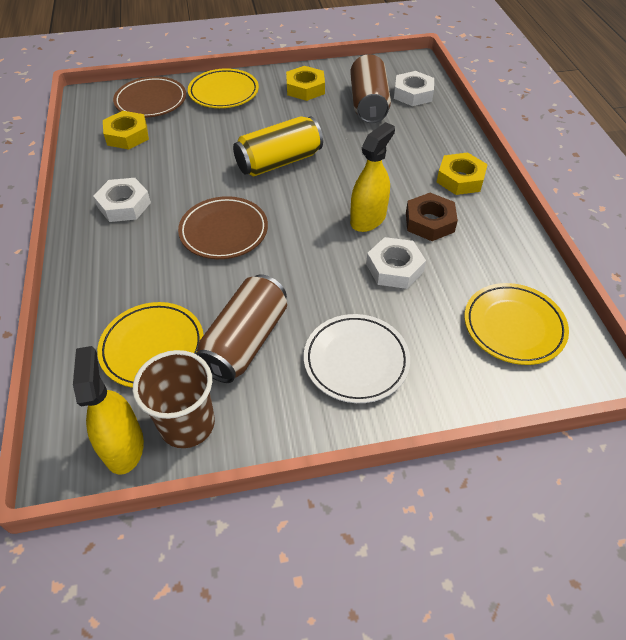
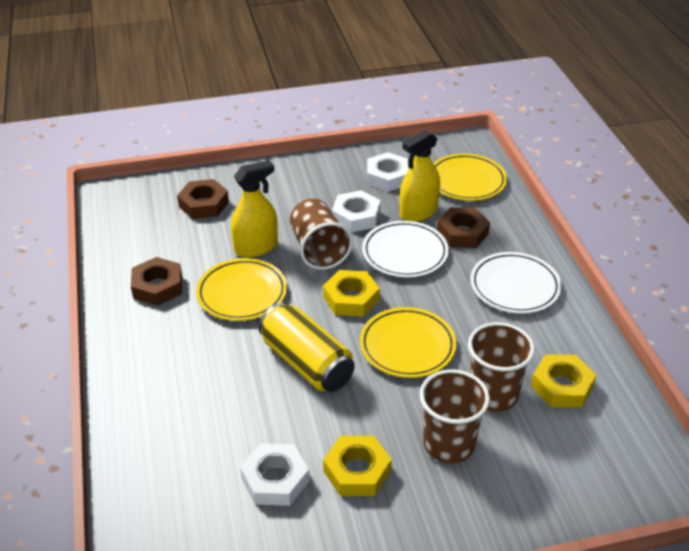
brown can: [196,274,287,383] [350,54,391,123] = 2 -> none = 0
brown cup: [133,350,215,448] = 1 -> [290,199,353,270] [420,369,490,463] [468,322,535,412] = 3
brown nut: [406,193,458,241] = 1 -> [131,257,182,306] [177,179,229,219] [437,207,490,248] = 3
brown plate: [113,76,186,118] [178,196,268,259] = 2 -> none = 0
white plate: [304,314,410,403] = 1 -> [362,221,449,278] [470,252,562,314] = 2

